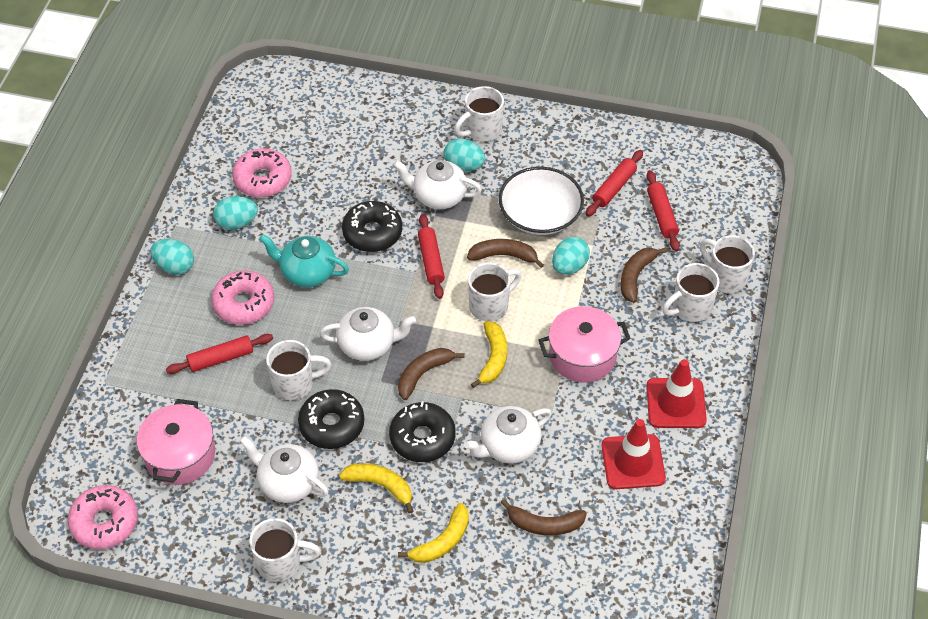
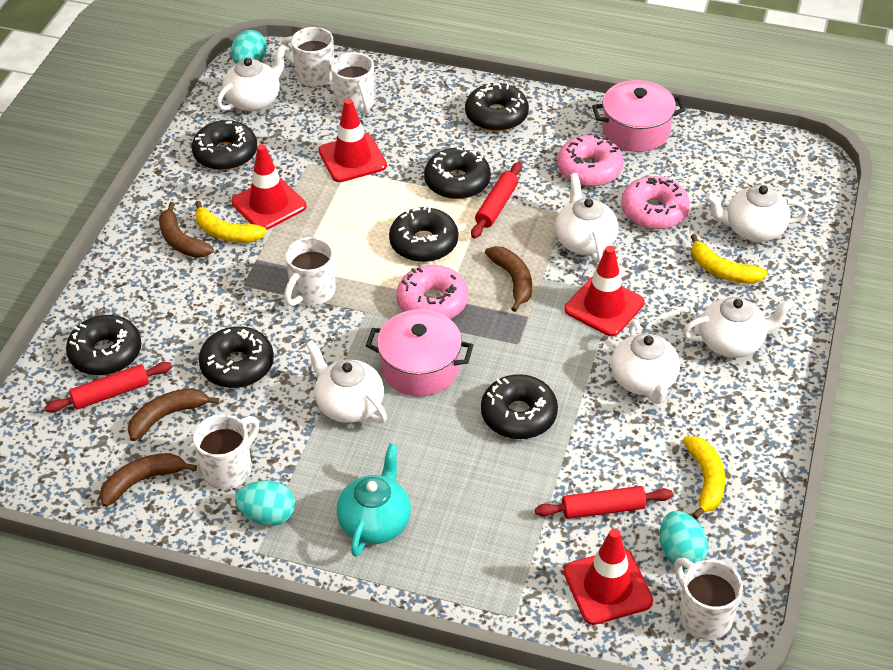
black donut: [298,389,364,449] [342,201,402,252] [389,402,456,462] = 3 -> [66,315,141,376] [192,120,257,171] [199,326,274,388] [389,205,458,262] [424,147,491,199] [465,83,529,132] [481,374,558,439] = 7
red rolling pin: [166,334,273,374] [418,214,445,299] [586,150,643,217] [647,170,680,252] = 4 -> [45,362,172,413] [471,162,522,239] [535,486,673,519] = 3
red traffic cone: [601,419,666,489] [646,359,707,428] = 2 -> [231,144,307,230] [319,99,387,182] [564,246,645,336] [564,529,653,625] = 4
turquoise egg: [151,239,194,275] [213,196,258,230] [443,139,485,172] [552,237,590,275] = 4 -> [231,30,267,64] [235,480,295,526] [660,511,709,569] = 3
white bowl: [499,167,584,235] = 1 -> none = 0
white mug: [249,518,321,582] [266,340,332,400] [454,86,504,141] [468,262,521,321] [662,263,719,322] [700,235,755,294] = 6 -> [193,414,259,489] [281,27,334,87] [284,237,336,306] [331,52,375,114] [674,558,743,640] = 5
white teapot: [240,436,329,503] [320,307,416,361] [394,160,482,209] [464,406,552,463] = 4 -> [216,44,287,111] [306,340,387,423] [555,173,618,263] [611,319,680,404] [683,297,794,358] [706,185,809,242] = 6

